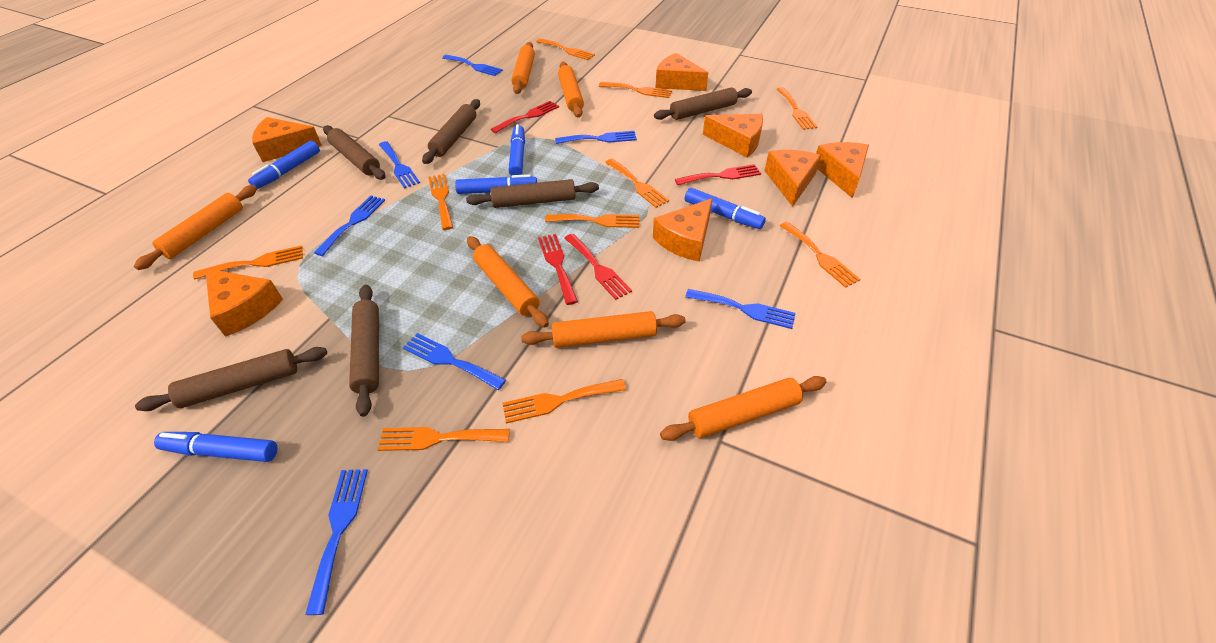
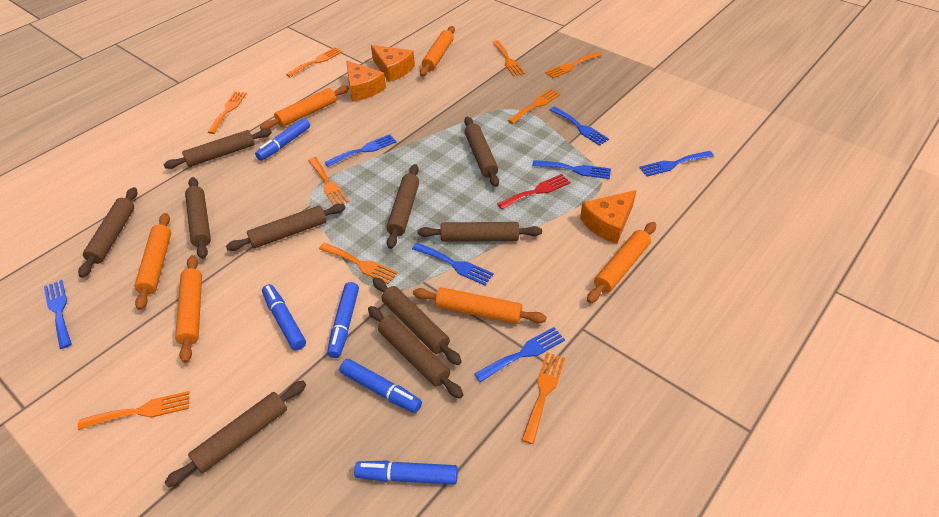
brown rolling pin: [135,347,327,411] [323,125,385,180] [349,285,379,417] [422,99,480,164] [466,179,599,208] [654,87,752,120] = 6 -> [78,187,137,278] [163,129,272,169] [164,381,306,487] [185,177,211,259] [226,204,345,251] [368,306,463,399] [373,277,462,365] [386,164,419,249] [418,222,542,241] [464,117,499,187] = 10
orange cheese: [205,268,283,337] [252,117,322,162] [653,198,713,262] [656,53,708,91] [703,114,763,157] [764,150,821,207] [816,142,869,198] = 7 -> [346,60,386,102] [371,45,415,82] [580,190,637,244] = 3
orange fork: [193,245,303,280] [377,427,510,451] [428,174,453,230] [502,379,626,423] [536,38,595,60] [545,214,640,228] [599,82,672,98] [605,158,669,208] [777,87,817,130] [780,221,861,288] = 10 -> [78,391,189,430] [207,92,247,134] [286,47,342,77] [308,157,349,205] [319,243,398,284] [492,40,525,76] [508,89,560,124] [522,352,565,444] [545,52,602,78] = 9
red fork: [491,101,559,133] [538,234,578,305] [564,234,632,300] [675,164,761,185] = 4 -> [497,174,571,209] = 1

